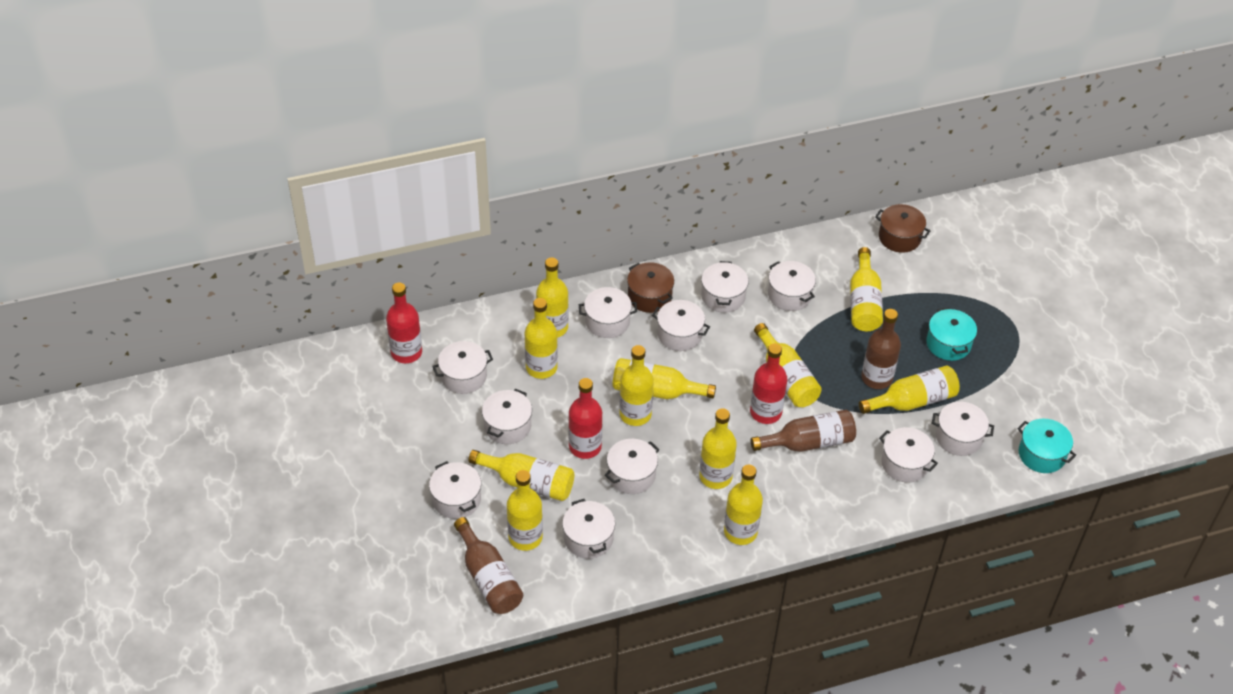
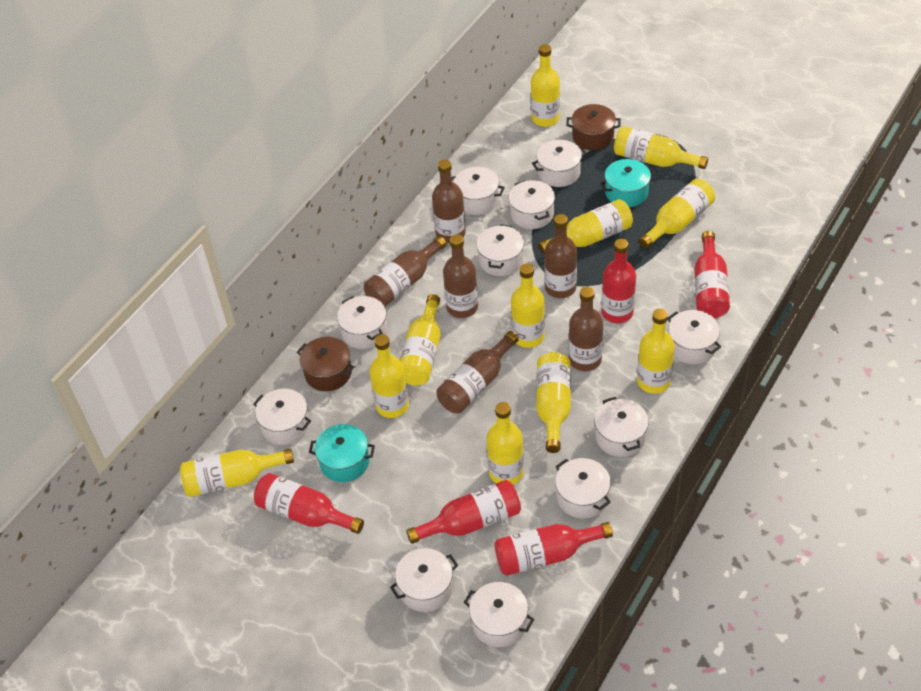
brown bottle: [454,517,523,614] [751,410,856,452] [861,309,901,389] = 3 -> [364,236,447,307] [432,160,466,243] [436,331,519,413] [443,234,478,318] [544,214,577,298] [569,287,603,371] = 6
red bottle: [386,282,422,363] [568,378,602,459] [750,343,787,424] = 3 -> [254,473,364,534] [406,480,521,544] [494,522,613,576] [601,239,636,323] [694,231,730,318] = 5

